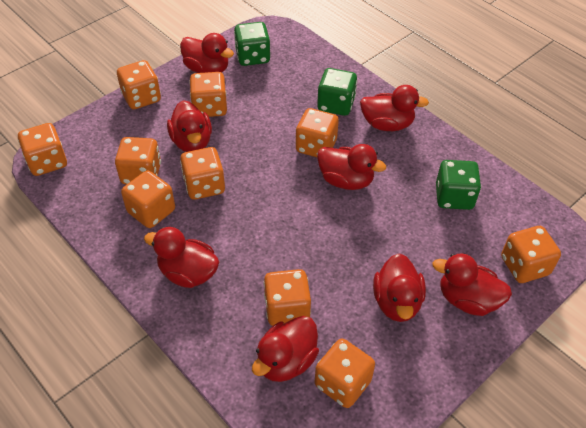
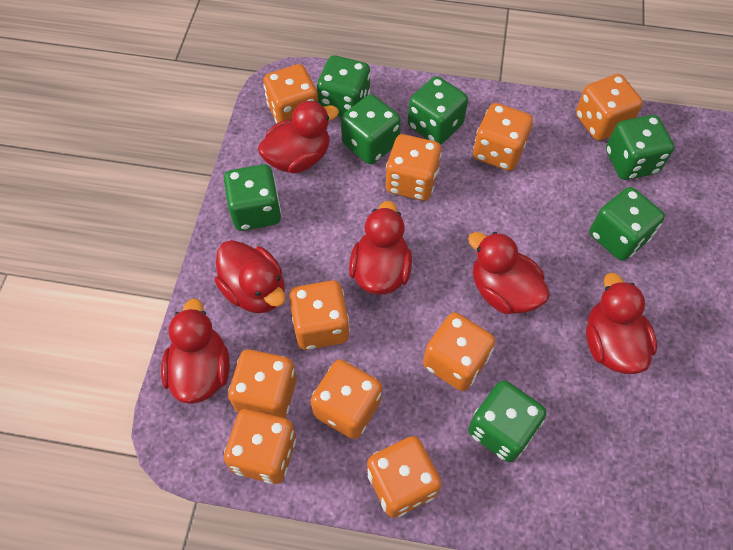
green dice: [234,22,270,66] [317,68,357,116] [436,160,481,210] = 3 -> [224,164,281,231] [317,55,370,117] [341,95,401,164] [408,76,468,145] [468,380,546,462] [590,187,665,261] [606,115,674,180] = 7
red duck: [144,227,219,288] [167,100,212,152] [180,33,234,73] [252,316,319,382] [317,144,386,190] [360,85,429,131] [373,253,426,322] [432,253,512,316] = 8 -> [161,298,230,404] [215,240,286,313] [258,101,339,174] [349,201,412,295] [468,232,550,314] [586,273,657,374] = 6

